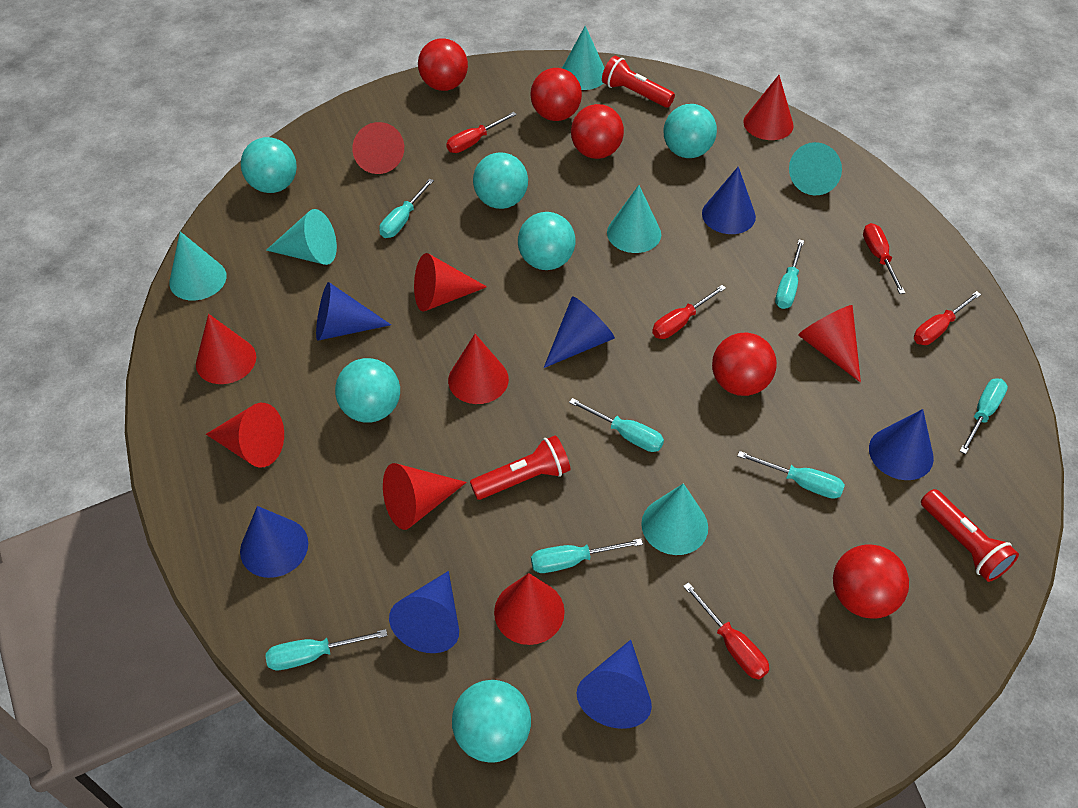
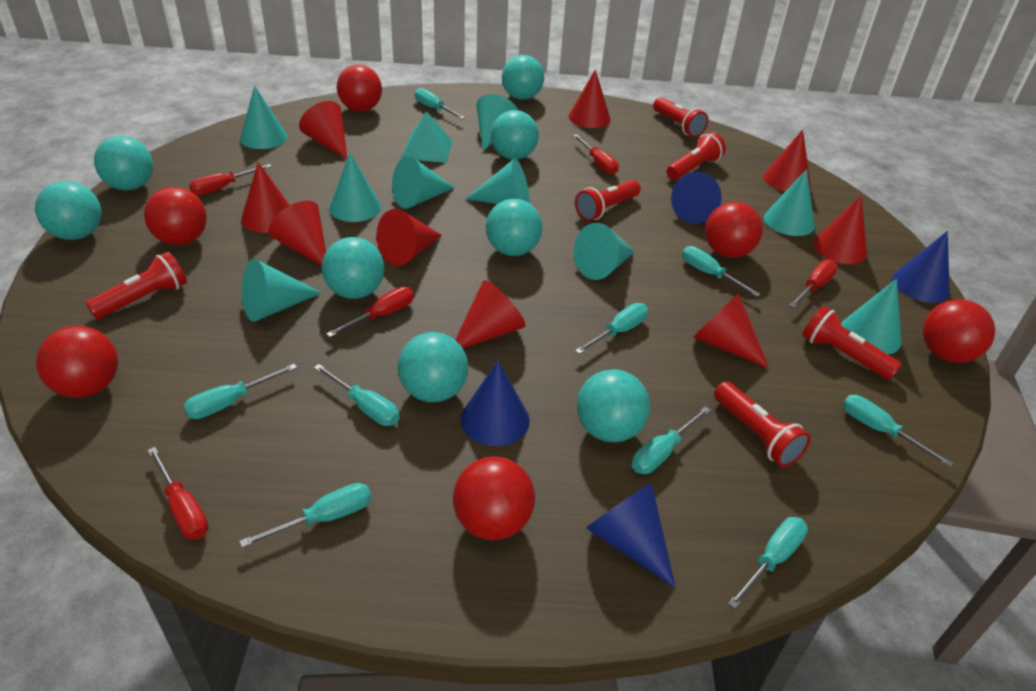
blue cone: [240,506,308,578] [316,282,391,341] [389,571,459,653] [544,296,615,368] [577,640,652,729] [702,166,756,234] [869,409,934,480] = 7 -> [461,361,530,446] [586,483,676,588] [671,172,722,224] [892,231,950,303] = 4
red ball: [418,38,468,91] [530,68,582,121] [571,104,624,159] [712,333,777,396] [833,544,909,619] = 5 -> [36,326,118,398] [144,187,207,245] [337,65,382,112] [453,456,535,540] [705,202,763,258] [923,299,995,363] = 6
red flashlight: [470,435,570,500] [602,56,675,108] [921,489,1019,582] = 3 -> [85,252,187,319] [575,180,641,221] [653,97,708,137] [667,132,726,180] [714,382,811,467] [802,306,902,380] = 6
turquoise ball: [241,137,297,193] [335,358,400,423] [452,680,531,763] [473,152,528,209] [518,212,575,270] [664,104,717,158] = 6 -> [35,181,102,240] [94,136,153,190] [322,237,385,299] [398,332,468,402] [486,199,542,256] [491,110,539,160] [502,55,544,100] [577,369,650,442] = 8
turquoise cone: [169,231,227,300] [266,209,337,265] [562,26,605,90] [607,185,661,253] [641,483,708,555] [789,142,842,195] = 6 -> [240,86,288,149] [242,259,322,322] [329,153,382,222] [392,156,455,209] [466,159,530,204] [476,94,518,151] [574,223,635,280] [764,169,815,236] [841,279,902,355] = 9
turquoise pyramid: none = 0 -> [401,111,453,163] = 1
turquoise screwdriver: [266,629,387,670] [379,179,434,238] [531,538,643,573] [569,398,664,452] [737,451,845,499] [775,240,804,309] [960,378,1008,454] = 7 -> [184,364,297,419] [239,483,371,548] [314,364,400,426] [415,88,465,119] [575,303,648,354] [632,406,711,474] [682,246,761,297] [728,517,808,609] [843,395,954,467] = 9

